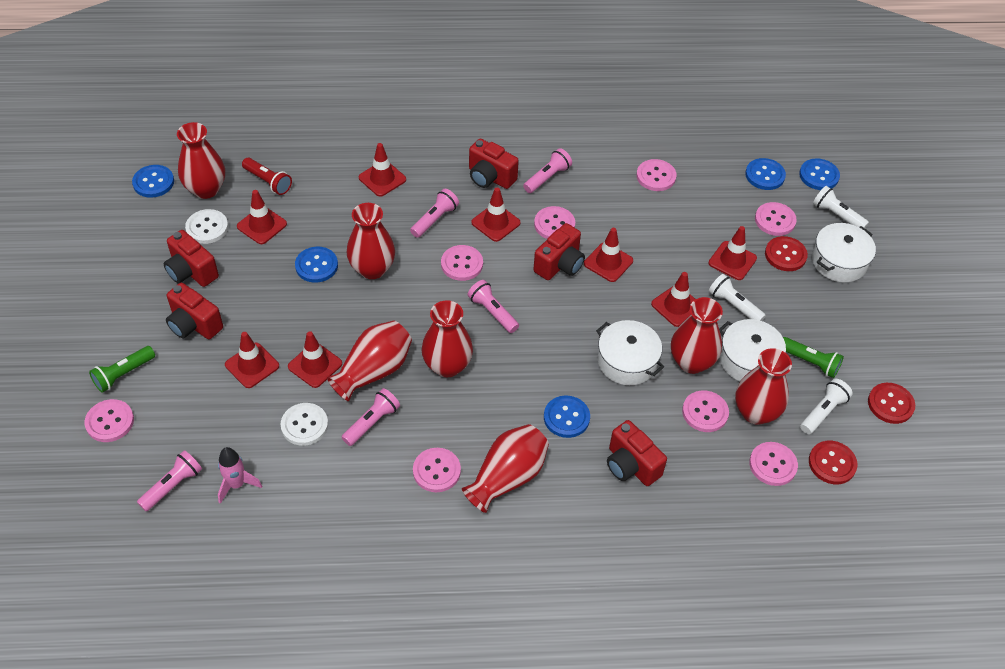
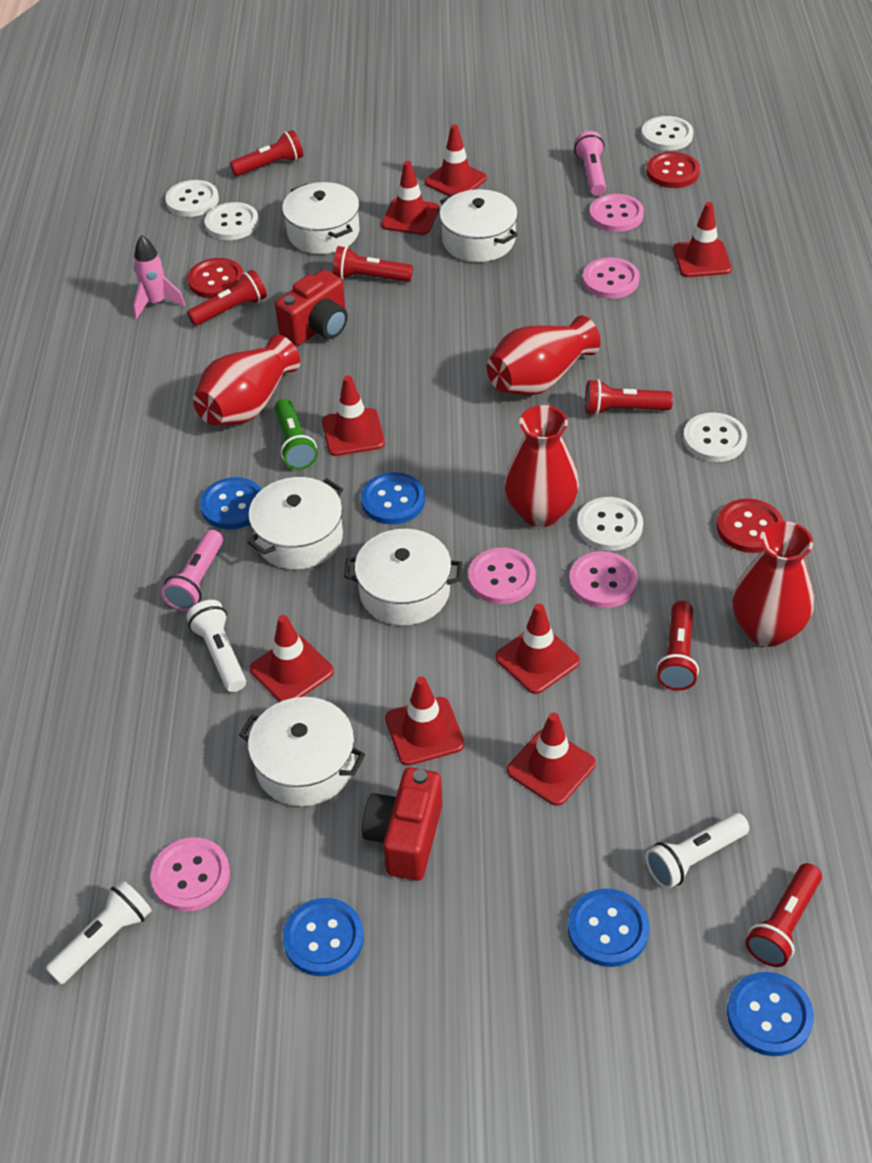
green flashlight: [89,346,155,393] [783,337,844,378] = 2 -> [275,399,317,470] = 1
pink button: [85,399,134,442] [413,448,461,492] [441,245,483,281] [534,206,575,239] [636,159,676,191] [682,390,729,432] [749,442,798,486] [755,202,797,236] = 8 -> [150,837,230,912] [468,548,536,604] [569,551,638,608] [583,257,640,299] [589,194,644,232] = 5
pink flashlight: [137,450,202,511] [342,388,400,446] [410,189,459,238] [468,280,519,333] [523,148,572,193] = 5 -> [161,530,223,611] [574,131,606,196] = 2
red camera: [164,230,219,287] [166,283,223,339] [469,139,519,189] [533,223,585,280] [607,420,667,486] = 5 -> [275,269,348,346] [362,767,442,881] = 2
red flashlight: [242,158,292,195] = 1 -> [187,270,267,326] [230,130,303,176] [333,246,413,282] [585,379,673,415] [656,601,699,691] [745,863,822,967] = 6
red vase: [177,122,225,199] [327,321,412,401] [347,203,395,279] [422,300,473,377] [462,424,549,513] [671,297,723,374] [735,348,792,425] = 7 -> [193,335,300,426] [487,315,601,396] [504,405,579,527] [732,521,814,647] = 4
white button: [185,209,228,244] [280,403,328,446] = 2 -> [165,180,219,217] [204,202,259,240] [577,497,643,551] [642,116,693,151] [683,412,747,462] = 5
white pot: [596,320,664,385] [719,319,786,381] [812,223,876,282] = 3 -> [239,697,365,806] [247,477,343,569] [282,182,360,254] [344,529,462,625] [439,189,518,262] = 5

